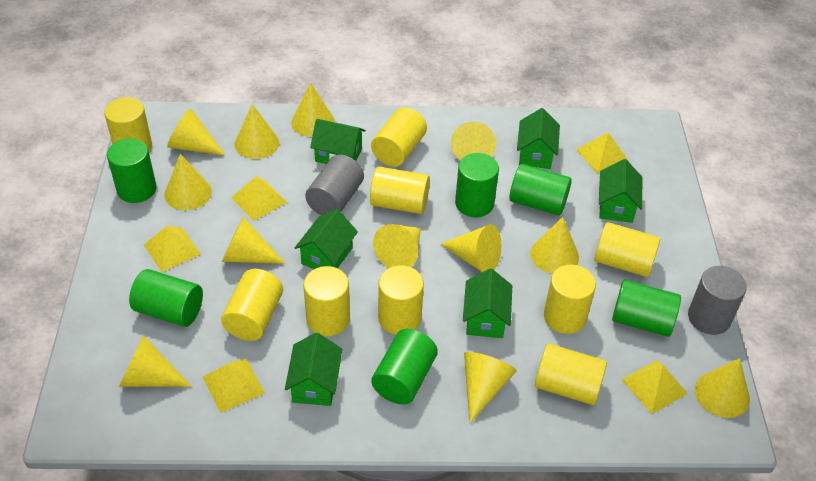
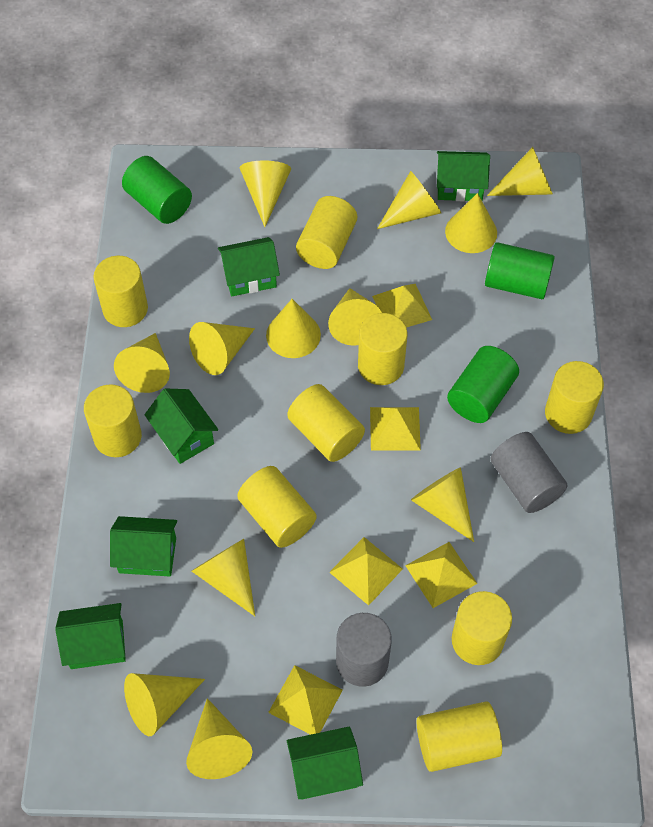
green cylinder: [107,138,157,203] [129,269,203,327] [372,329,438,405] [455,153,499,217] [509,164,572,216] [612,280,681,337] = 6 -> [122,156,192,224] [447,346,519,423] [485,242,555,299] = 3

